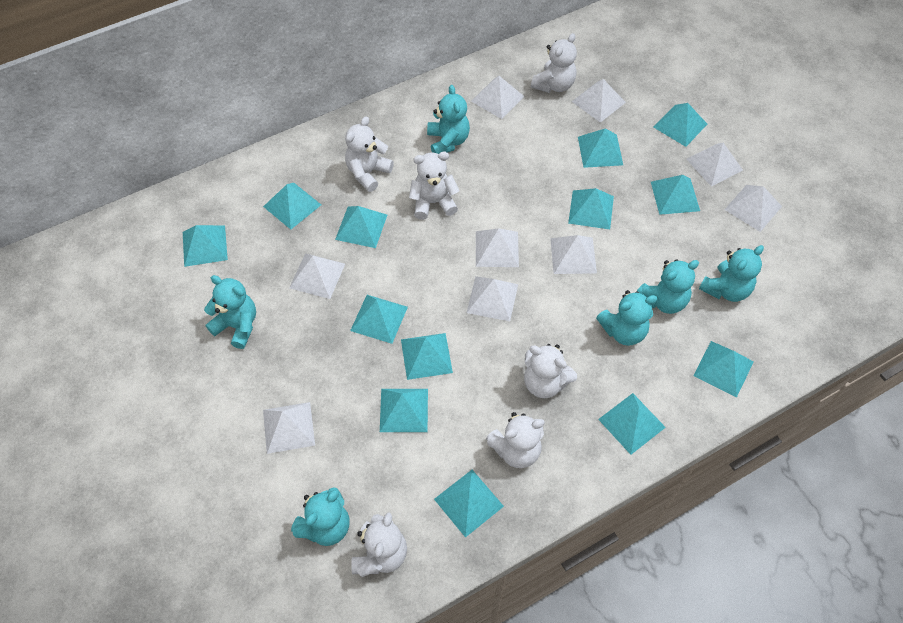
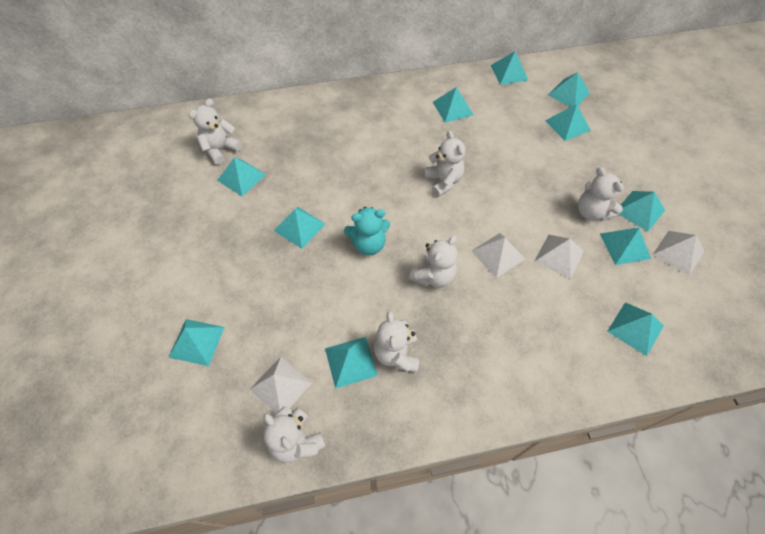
turquoise pyramid: [183,225,228,267] [263,183,321,229] [335,206,387,248] [350,295,408,344] [380,389,428,432] [401,333,453,380] [434,470,504,538] [568,188,614,229] [578,129,623,168] [598,393,666,455] [651,175,700,215] [654,103,707,147] [693,341,754,398] = 13 -> [168,319,225,366] [217,157,266,196] [274,207,325,249] [325,337,378,389] [433,87,474,123] [490,51,528,85] [545,104,591,141] [548,72,590,107] [600,228,651,265] [607,302,664,356] [619,191,665,232] = 11
turquoise teddy bear: [204,275,256,349] [291,488,349,546] [427,85,470,154] [596,290,658,346] [637,259,699,314] [699,245,764,302] = 6 -> [344,207,390,255] = 1
white pyramid: [263,402,315,454] [289,253,345,299] [467,276,518,321] [471,76,524,119] [476,228,519,267] [550,235,597,274] [572,79,626,123] [686,143,743,187] [724,185,782,232] = 9 -> [250,357,312,414] [472,233,525,278] [534,235,584,279] [652,231,705,276] = 4

